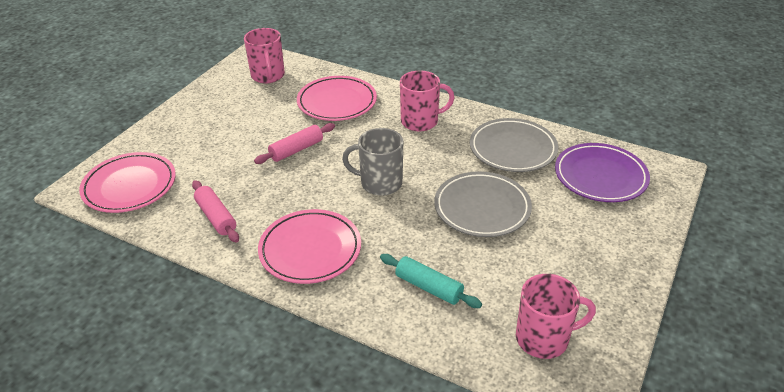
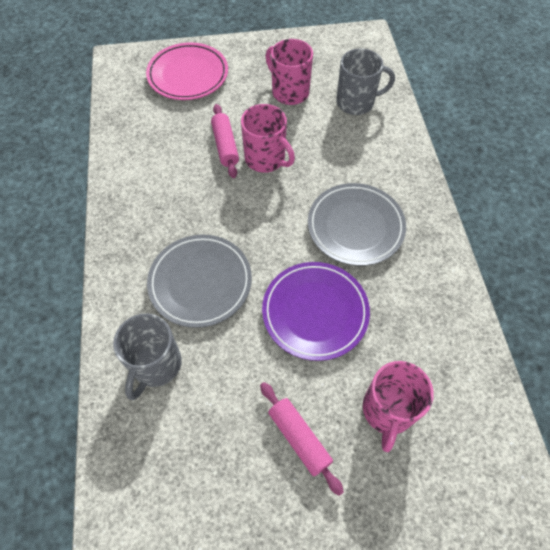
grey mug: [342,128,403,196] = 1 -> [113,314,182,400] [336,49,395,115] = 2
pink plate: [79,152,176,213] [258,209,361,284] [297,76,377,121] = 3 -> [146,43,228,100] = 1
turquoise rolling pin: [380,254,482,308] = 1 -> none = 0

